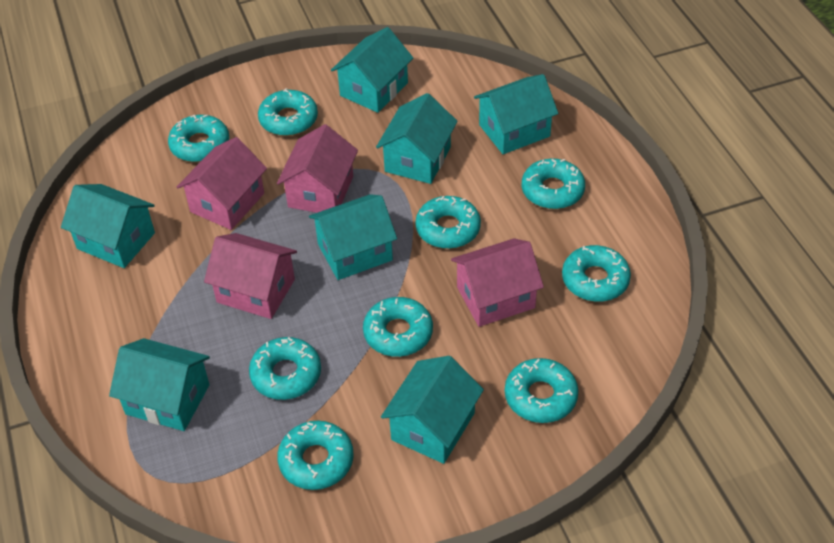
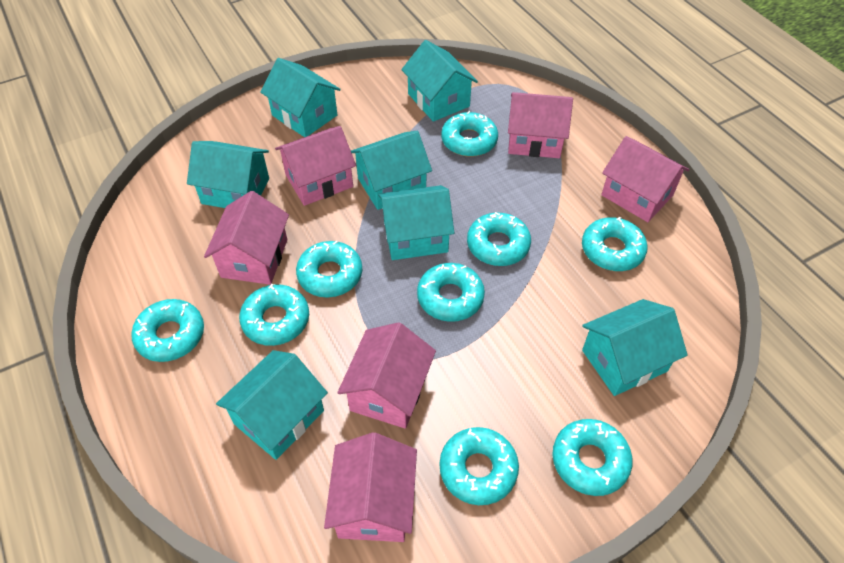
pink house: [177,137,267,230] [204,233,297,319] [277,124,358,213] [451,238,544,327] = 4 -> [204,191,289,285] [275,126,356,206] [324,432,417,542] [338,322,436,429] [508,92,573,158] [601,136,689,222] = 6

